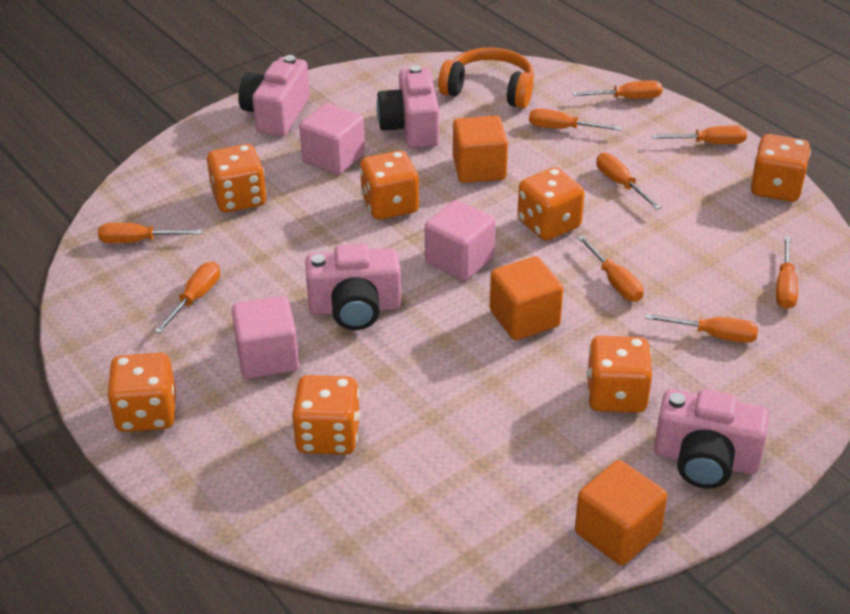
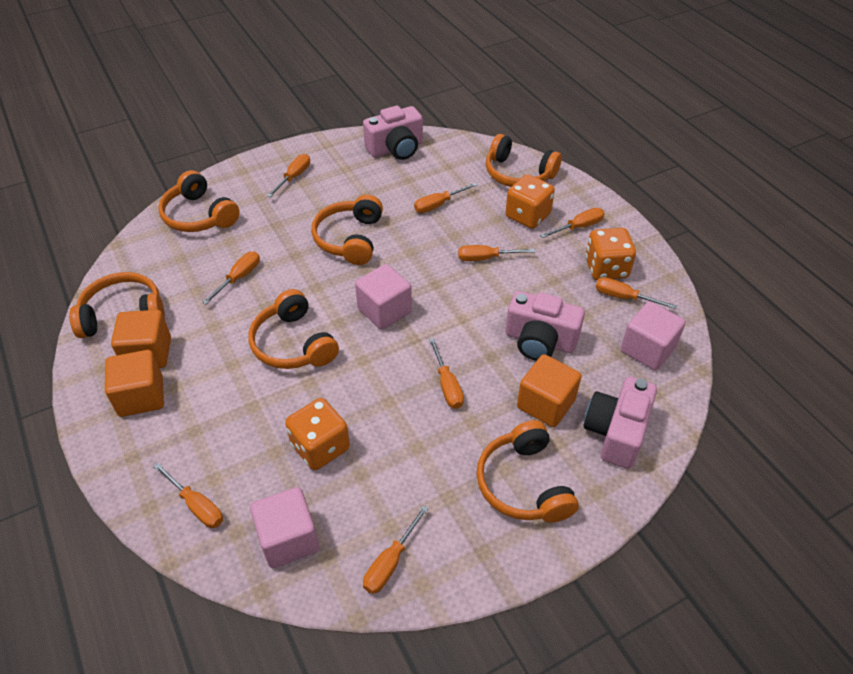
orange dice: [107,353,176,432] [207,144,267,213] [292,375,360,455] [360,151,419,220] [517,167,585,241] [587,336,652,413] [750,134,811,202] = 7 -> [285,398,350,470] [505,174,555,229] [585,228,636,280] = 3
orange headphones: [438,47,534,109] = 1 -> [69,272,165,338] [158,170,240,232] [248,289,339,369] [311,195,383,265] [476,420,579,523] [486,134,562,187] = 6
pink camera: [238,55,310,137] [305,244,401,330] [377,65,439,148] [654,389,769,489] = 4 -> [363,106,423,160] [505,291,585,361] [583,376,657,469] = 3

